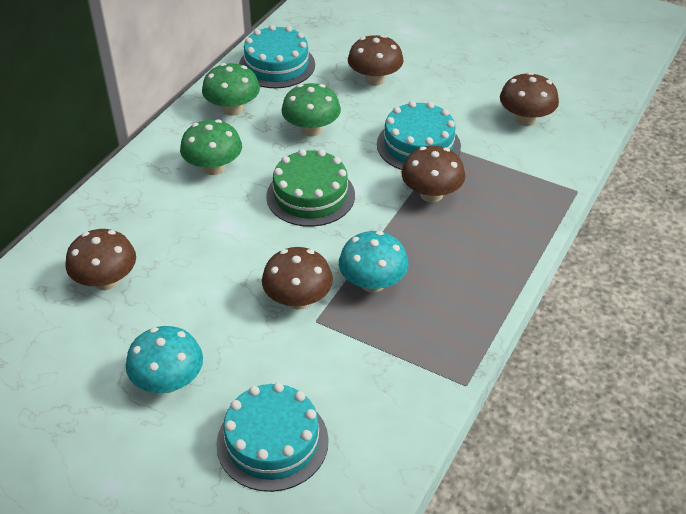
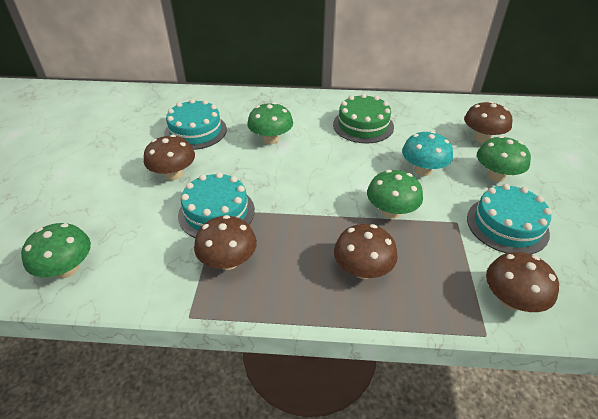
green mushroom: [180,119,242,175] [202,63,260,116] [281,83,341,136] = 3 -> [21,223,91,278] [247,102,293,144] [367,170,423,219] [477,136,531,182] = 4
turquoise mushroom: [126,326,203,393] [339,231,408,293] = 2 -> [402,131,453,176] = 1

